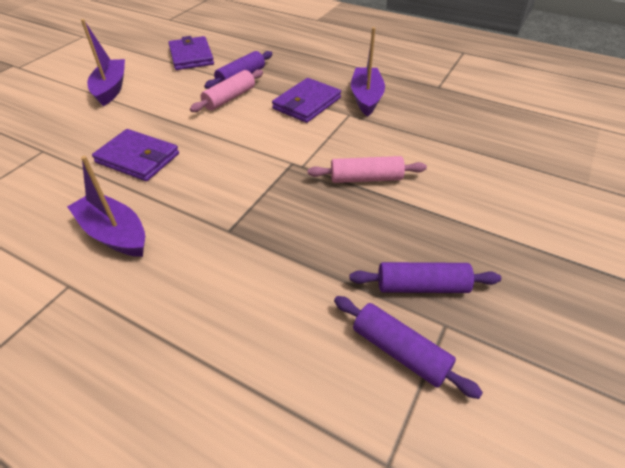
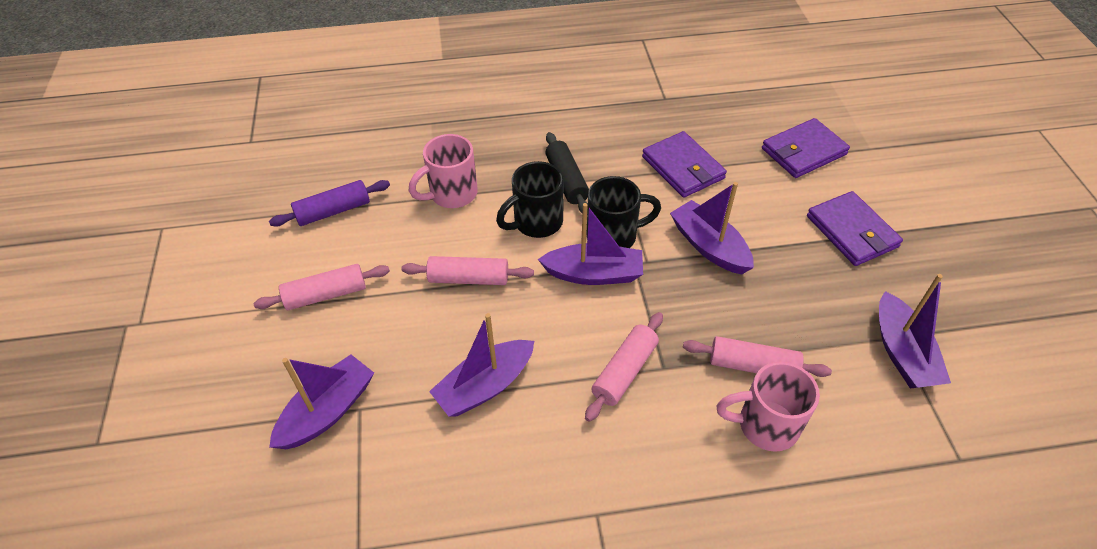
black mug: none = 0 -> [496,161,564,238] [586,176,661,248] = 2
black rolling pin: none = 0 -> [545,132,589,214] = 1
pink mug: none = 0 -> [409,134,478,208] [716,362,820,452] = 2
pink rolling pin: [190,70,263,112] [308,156,427,183] = 2 -> [253,264,390,310] [402,256,534,285] [585,312,663,422] [683,336,832,377] = 4
purple boat: [67,156,145,257] [81,19,125,106] [351,27,385,117] = 3 -> [269,355,374,449] [429,313,534,417] [538,203,643,285] [670,182,754,274] [879,274,951,389] = 5
purple rolling pin: [204,51,272,89] [334,296,483,399] [350,262,501,293] = 3 -> [269,180,390,227] = 1

